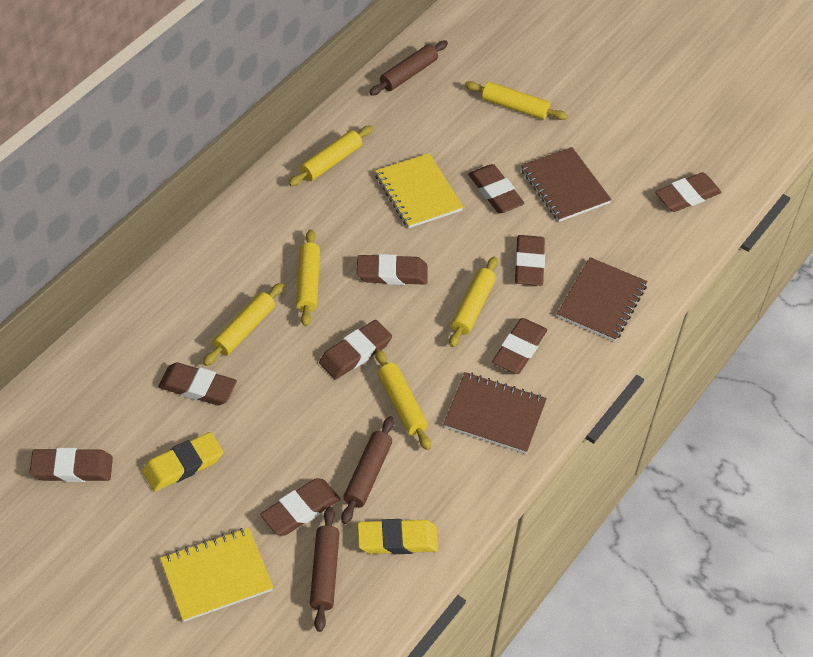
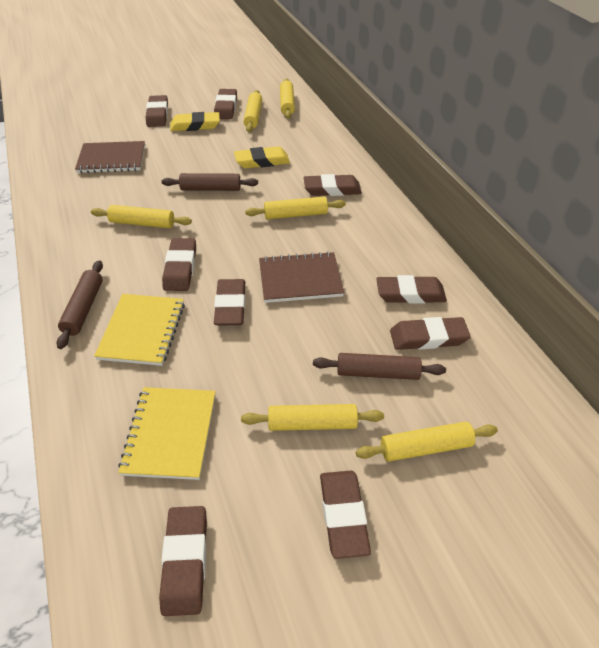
brown notebook: [443,372,547,454] [521,147,612,222] [557,257,647,342] = 3 -> [75,141,145,173] [259,251,344,303] = 2

